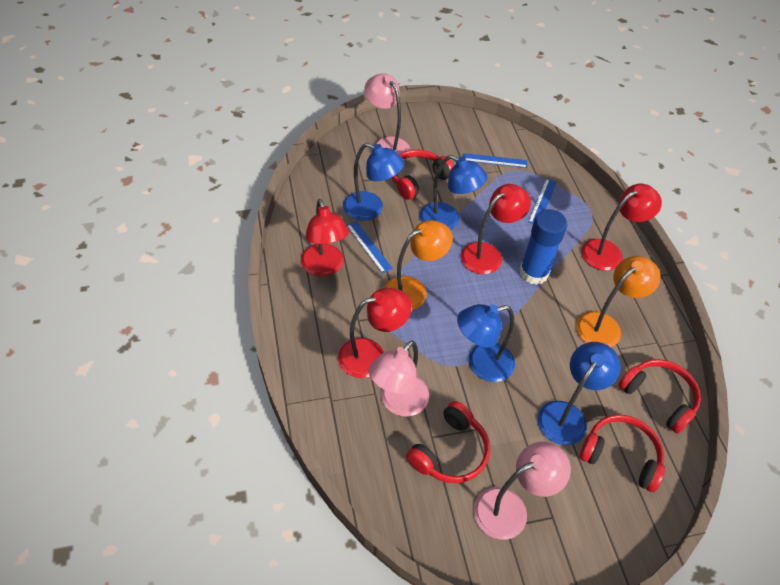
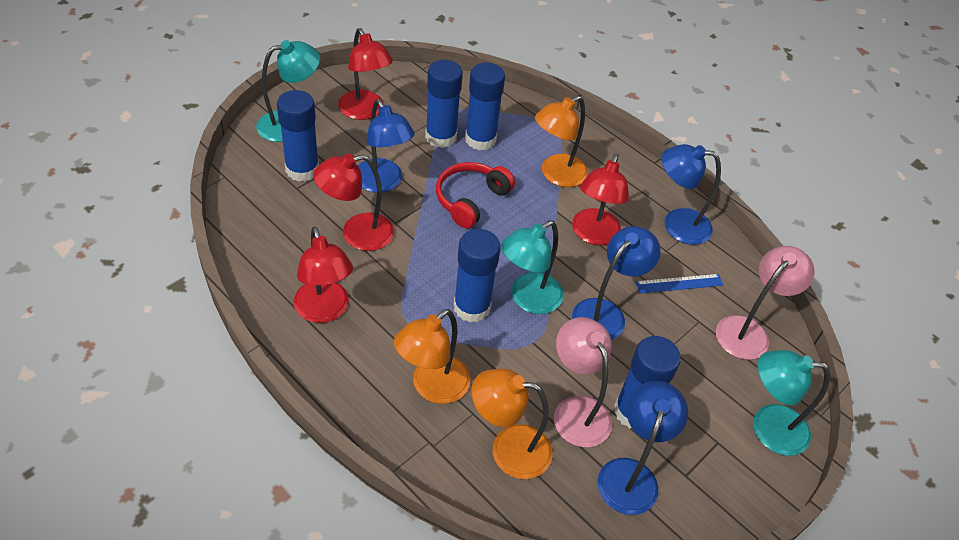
blue glue stick: [520,209,568,285] = 1 -> [277,90,319,182] [425,60,463,148] [454,229,501,322] [465,62,505,150] [614,336,681,429] = 5
blue ruler: [346,221,393,274] [463,153,528,168] [528,178,557,224] = 3 -> [636,274,723,293] = 1
orange lamp: [384,220,453,310] [576,256,661,347] = 2 -> [394,309,471,404] [471,368,553,479] [535,96,588,187] = 3
pink lamp: [364,73,410,160] [368,341,429,416] [474,442,571,540] = 3 -> [554,317,612,447] [716,246,815,360] = 2
red headphones: [392,150,454,200] [406,401,490,483] [580,414,665,492] [618,359,701,434] = 4 -> [436,162,515,228] = 1
turquoise lamp: none = 0 -> [256,40,320,142] [501,220,564,314] [753,350,830,456] = 3

